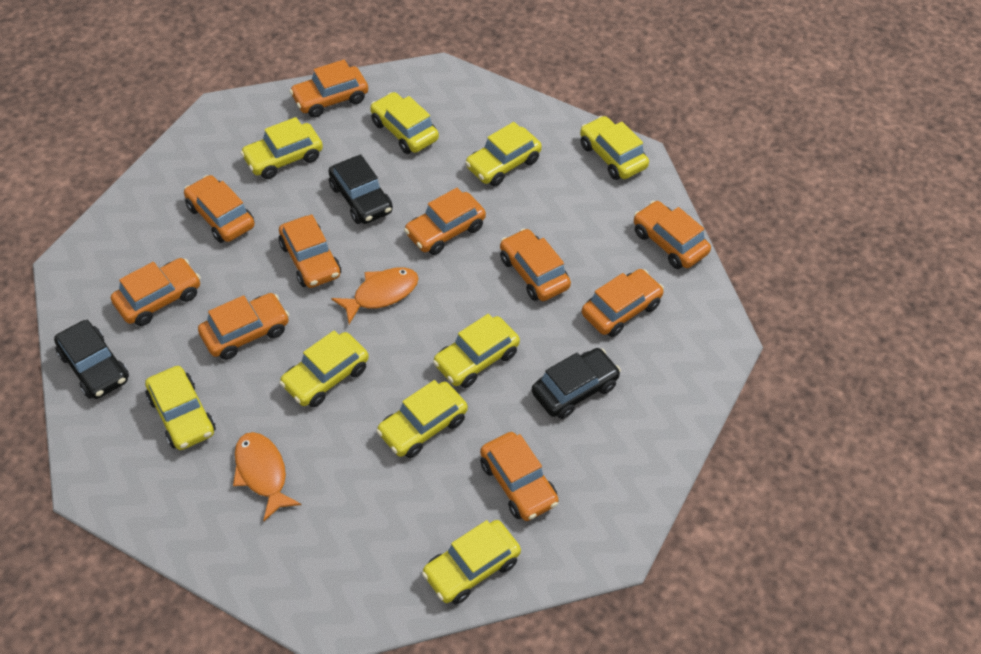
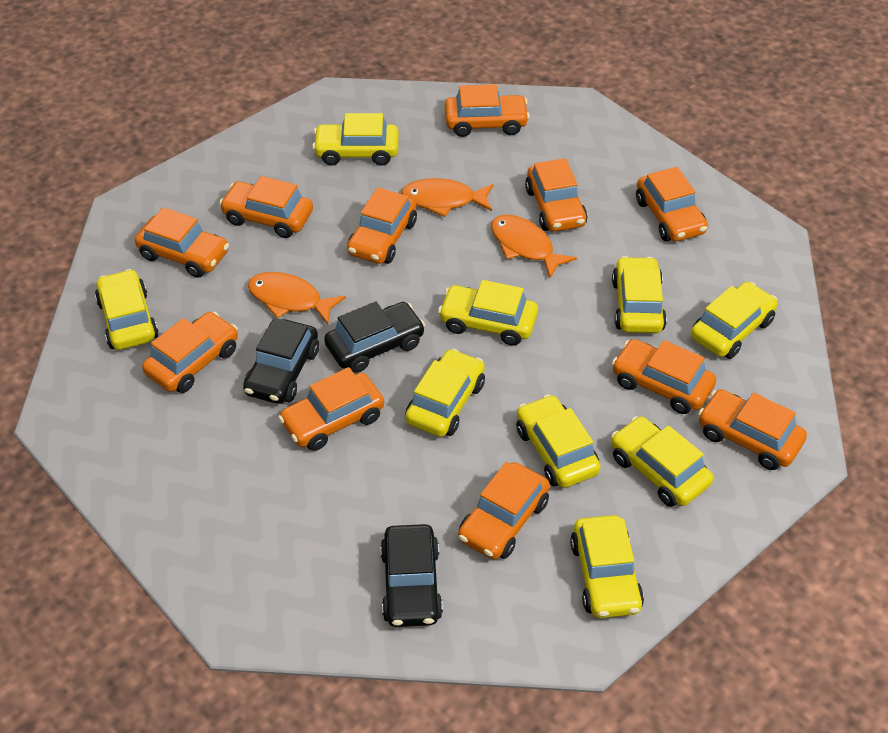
orange car: [111,258,201,326] [184,175,255,243] [198,293,289,360] [279,215,341,288] [290,60,368,118] [404,188,486,255] [480,432,559,521] [500,228,571,301] [582,269,664,337] [634,201,711,269] = 10 -> [135,207,229,278] [142,312,238,393] [219,176,313,238] [278,367,384,451] [347,187,417,264] [445,84,530,137] [458,462,550,560] [525,158,587,232] [612,339,716,414] [636,167,708,241] [698,389,807,470] = 11
orange fish: [233,432,302,521] [331,267,419,324] = 2 -> [248,272,346,325] [401,178,494,217] [491,215,577,278] = 3

